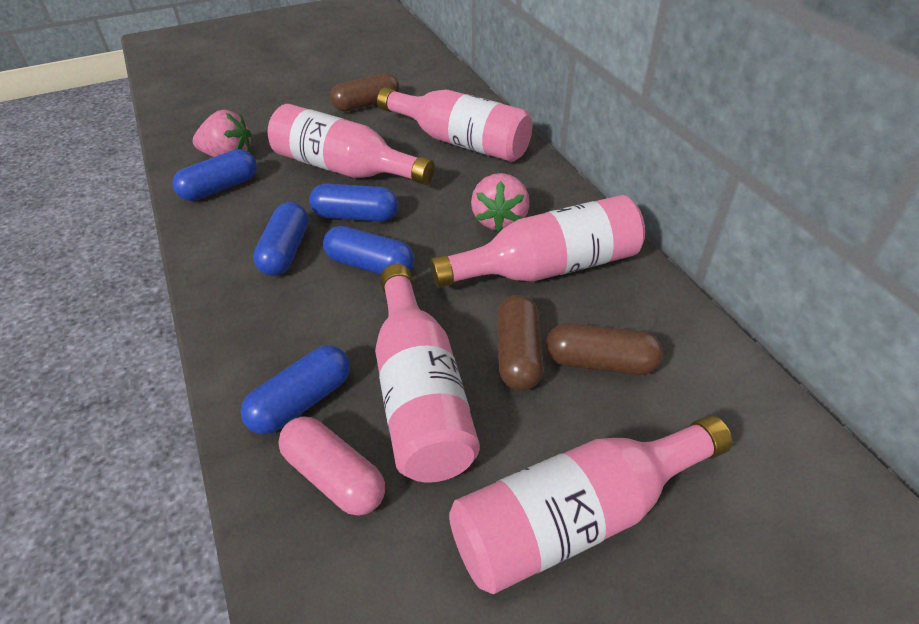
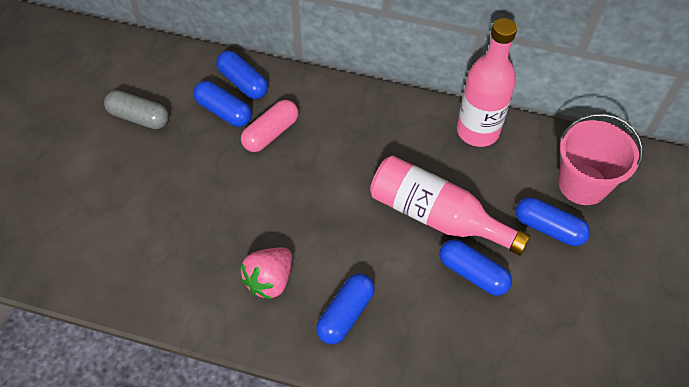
brown capsule: [330,73,399,112] [497,295,544,391] [546,323,663,375] = 3 -> none = 0
grey capsule: none = 0 -> [104,90,169,129] = 1
pink bottle: [267,104,435,185] [375,264,480,483] [377,87,532,162] [430,195,645,288] [449,415,732,594] = 5 -> [370,156,530,256] [457,18,517,147] = 2
pink bucket: none = 0 -> [558,113,643,205] = 1
pink strawberry: [193,110,252,157] [471,173,530,233] = 2 -> [241,247,292,300] = 1

